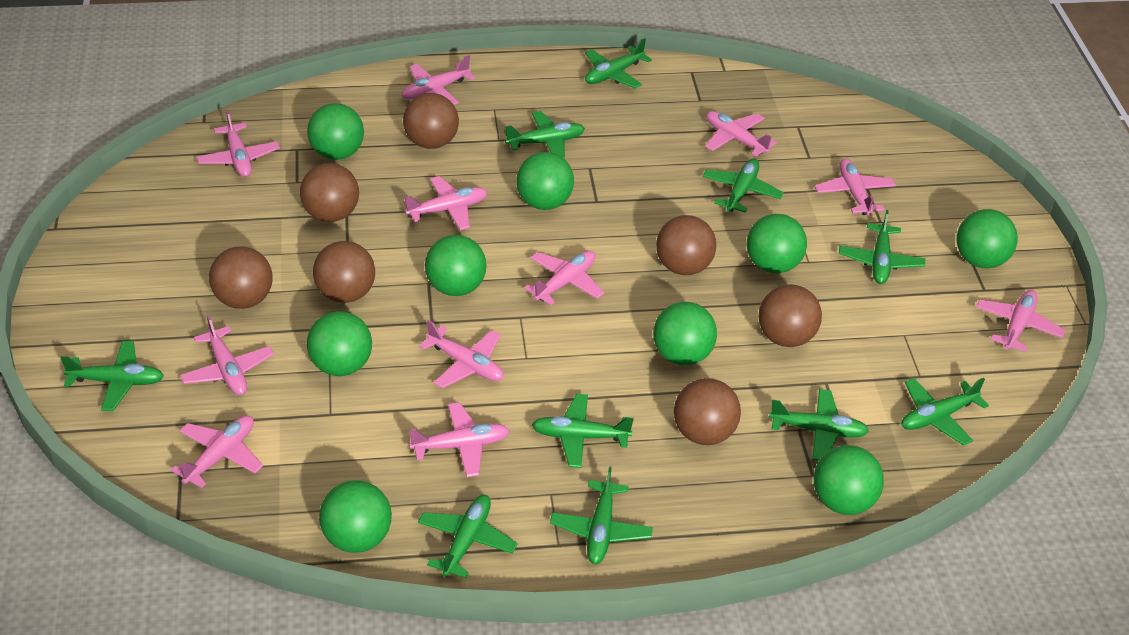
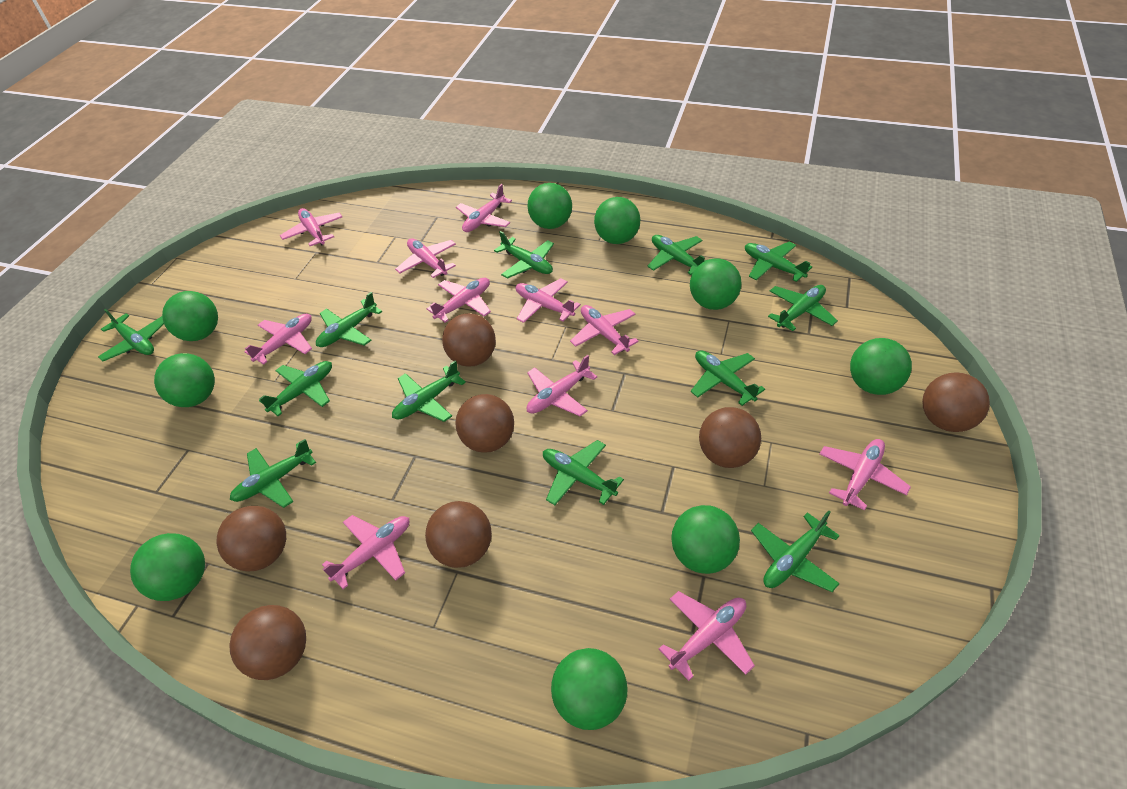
green plane: [61,341,164,411] [418,495,518,578] [504,111,585,159] [532,394,634,468] [550,466,653,564] [585,38,652,88] [703,159,784,213] [769,389,869,461] [839,210,925,284] [902,378,989,446] = 10 -> [98,309,164,361] [230,439,316,508] [259,361,332,416] [316,292,382,347] [392,360,466,422] [494,231,554,279] [543,440,624,505] [647,235,707,275] [691,350,765,406] [745,242,812,282] [751,511,840,592] [768,285,838,331] = 12

